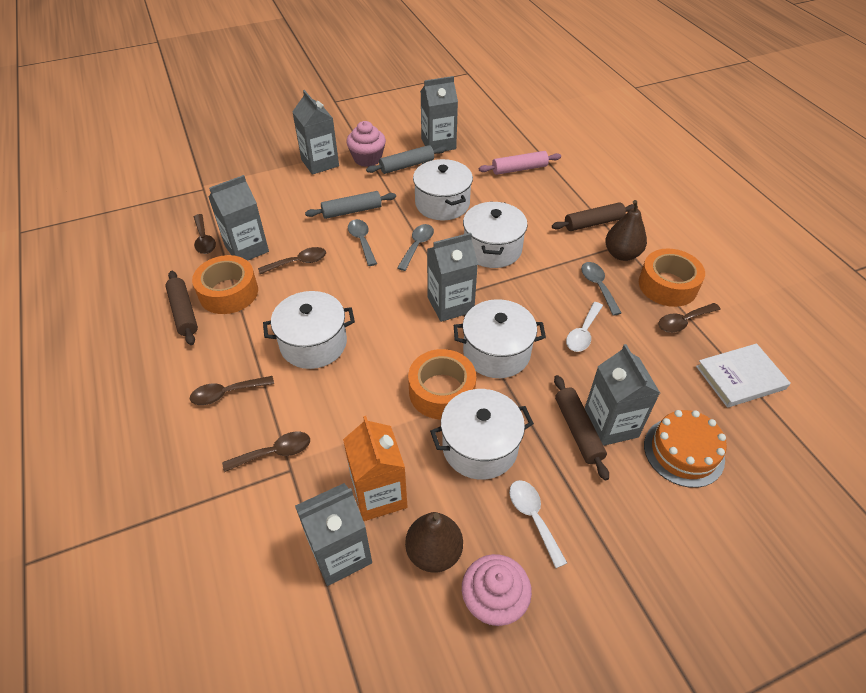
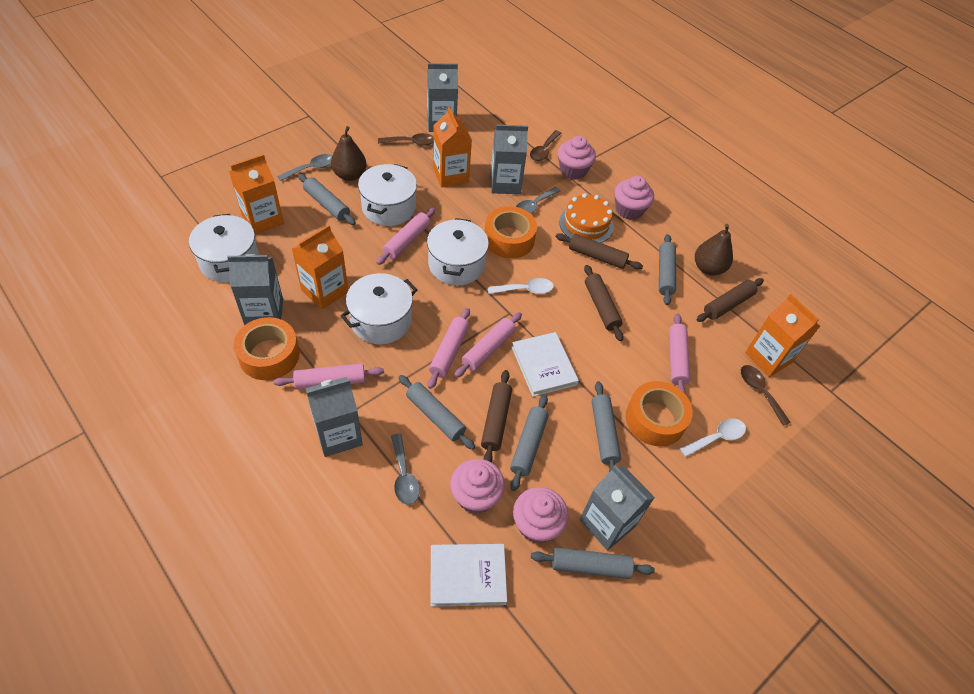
brown rolling pin: [165,271,198,345] [552,202,638,231] [554,375,609,481] = 3 -> [481,370,512,462] [556,233,643,269] [584,265,623,341] [696,278,764,322] = 4
brown spoon: [190,376,274,405] [194,214,216,254] [222,432,310,472] [258,247,326,274] [658,303,721,333] = 5 -> [378,133,433,146] [530,130,561,161] [741,365,791,426] = 3
grey carton: [209,175,269,261] [292,90,339,175] [295,483,372,586] [421,76,458,151] [427,233,478,322] [585,344,660,446] = 6 -> [227,254,283,325] [305,377,363,457] [427,63,458,132] [490,124,528,194] [580,465,655,551] = 5
grey rolling pin: [305,191,396,219] [366,145,446,174] = 2 -> [298,174,356,225] [398,375,475,450] [510,395,549,491] [531,547,655,579] [592,381,621,472] [659,234,676,305] = 6
orange carton: [343,416,408,521] = 1 -> [229,154,284,235] [292,225,348,309] [433,107,472,188] [745,294,820,377] = 4
pink cupcake: [346,121,386,167] [462,554,532,626] = 2 -> [450,459,505,514] [513,487,569,543] [558,136,596,179] [614,176,654,220] = 4
pink rolling pin: [479,151,561,175] = 1 -> [274,363,384,390] [376,208,435,265] [428,308,470,389] [454,312,522,378] [669,313,690,394] = 5
white book: [696,343,790,408] = 1 -> [430,544,507,607] [512,332,579,397] = 2
white pot: [263,291,355,369] [413,159,473,220] [430,389,534,480] [454,299,546,378] [463,201,528,268] = 5 -> [189,214,259,283] [340,273,417,344] [358,164,417,226] [427,218,489,285] = 4

